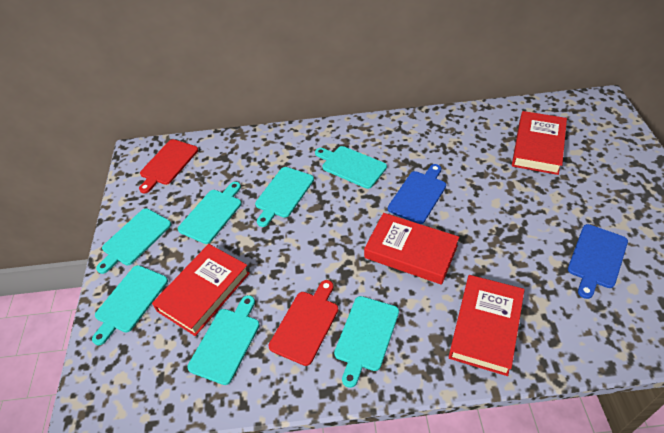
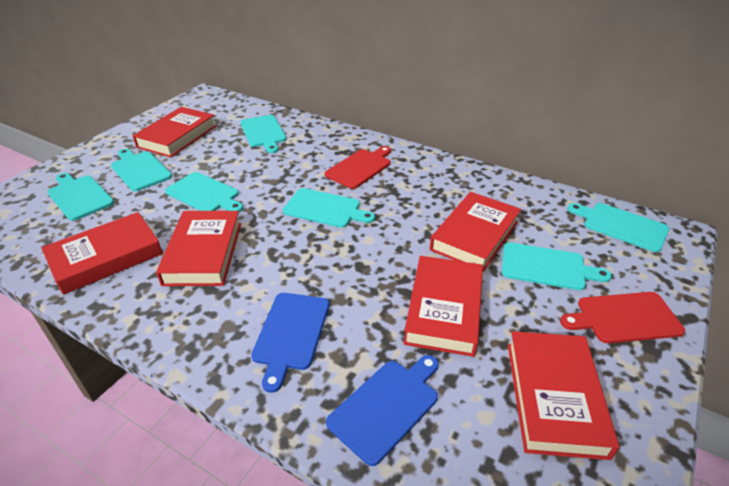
red book: [152,244,250,336] [364,213,459,285] [449,275,525,376] [512,111,567,175] = 4 -> [41,212,163,295] [133,107,216,158] [156,211,241,286] [403,256,483,357] [430,192,521,272] [508,331,620,460] = 6

